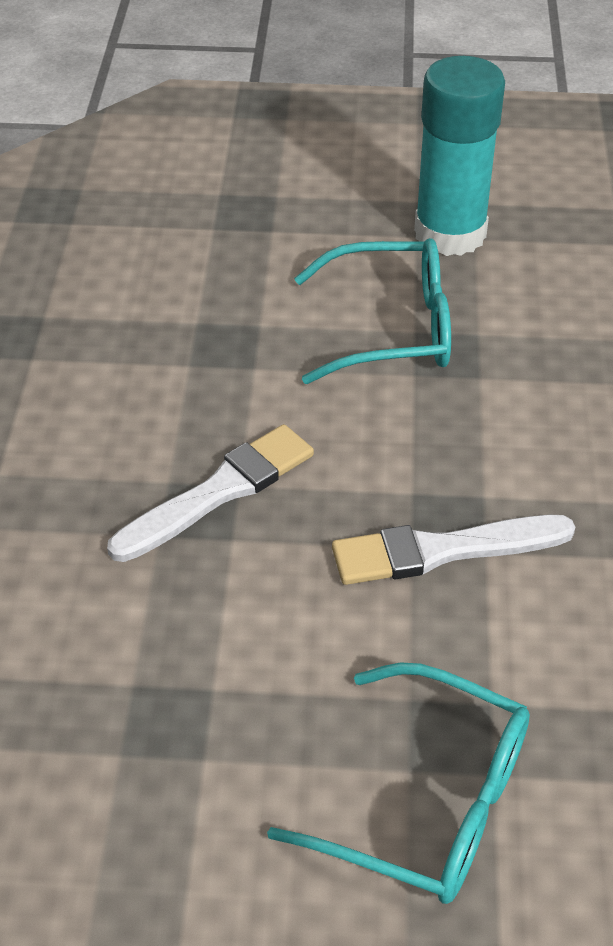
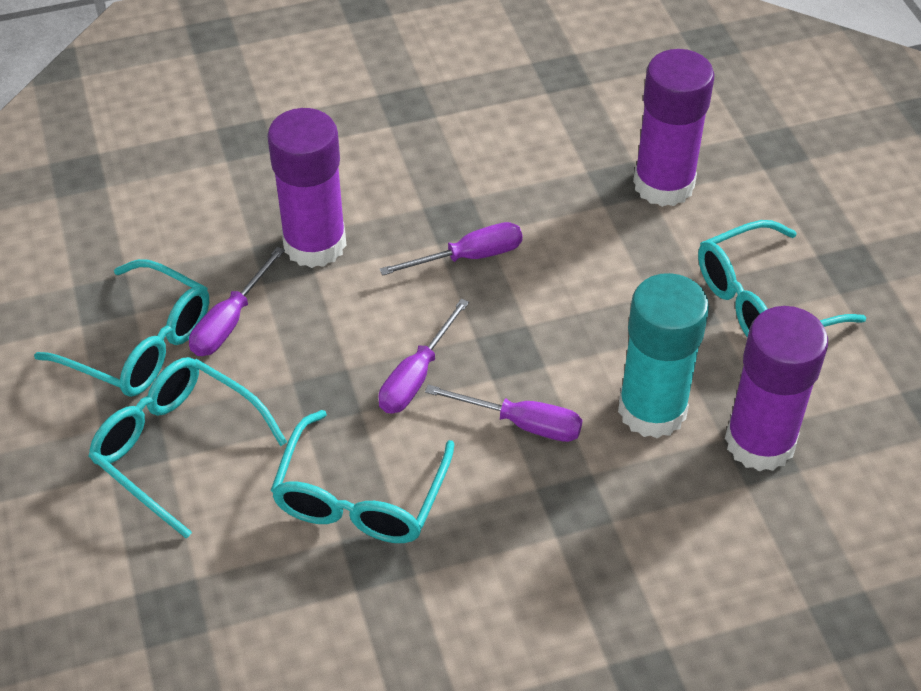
purple glue stick: none = 0 -> [267,108,347,268] [633,49,714,207] [725,306,828,472] = 3
purple screwdriver: none = 0 -> [189,247,285,356] [378,299,469,414] [380,222,523,276] [425,385,582,442] = 4
turquoise glasses: [267,662,530,904] [294,238,451,384] = 2 -> [34,259,209,397] [89,357,287,539] [271,410,455,543] [698,220,866,337] = 4
white brush: [107,424,314,562] [332,514,575,585] = 2 -> none = 0

